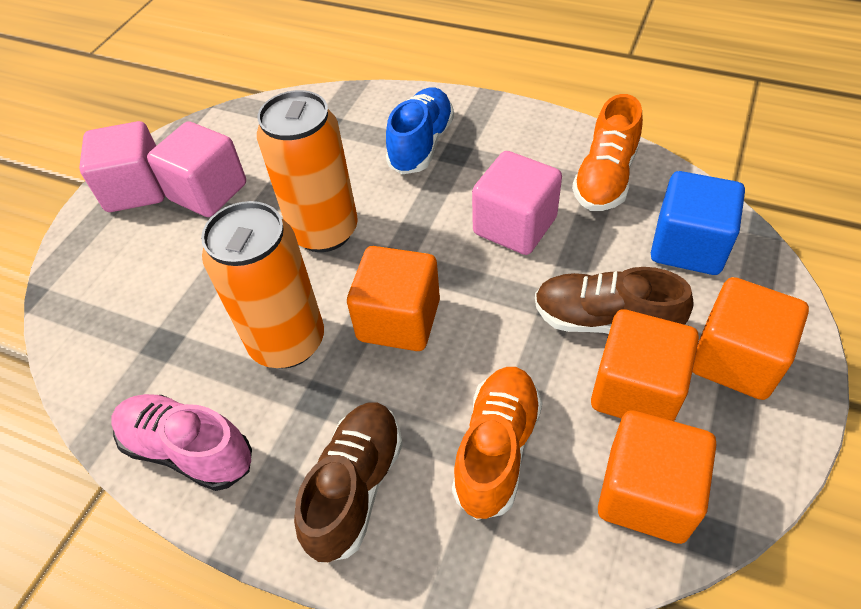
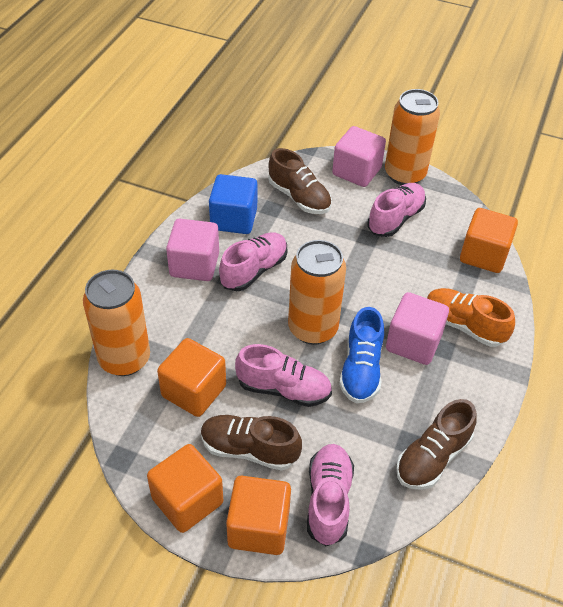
brown shoe: [294,402,403,563] [535,267,694,334] = 2 -> [201,415,302,471] [268,148,332,214] [396,399,477,490] = 3
orange can: [201,201,324,368] [257,90,358,252] = 2 -> [83,270,150,376] [288,240,346,345] [385,89,440,185] = 3
orange shoe: [452,367,542,520] [572,94,643,211] = 2 -> [427,288,515,347] = 1
pink shoe: [112,394,252,491] = 1 -> [219,232,287,291] [235,344,332,407] [307,444,354,546] [367,183,426,237] = 4

